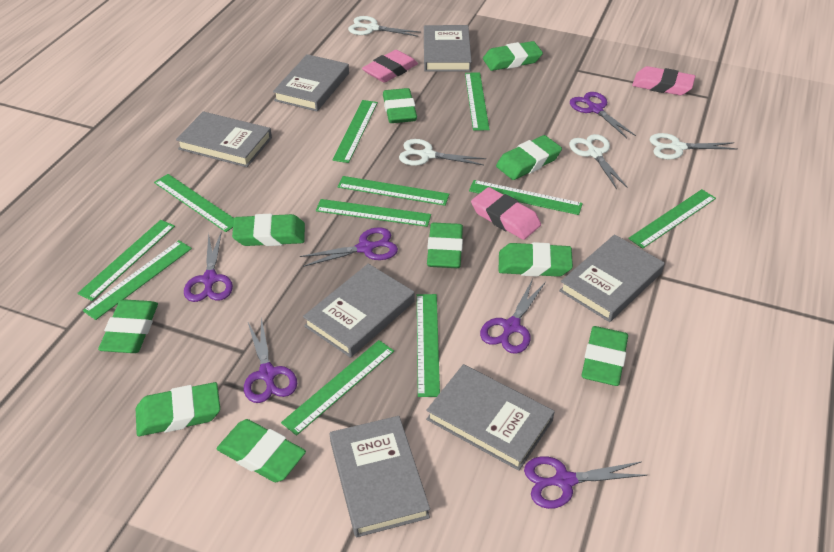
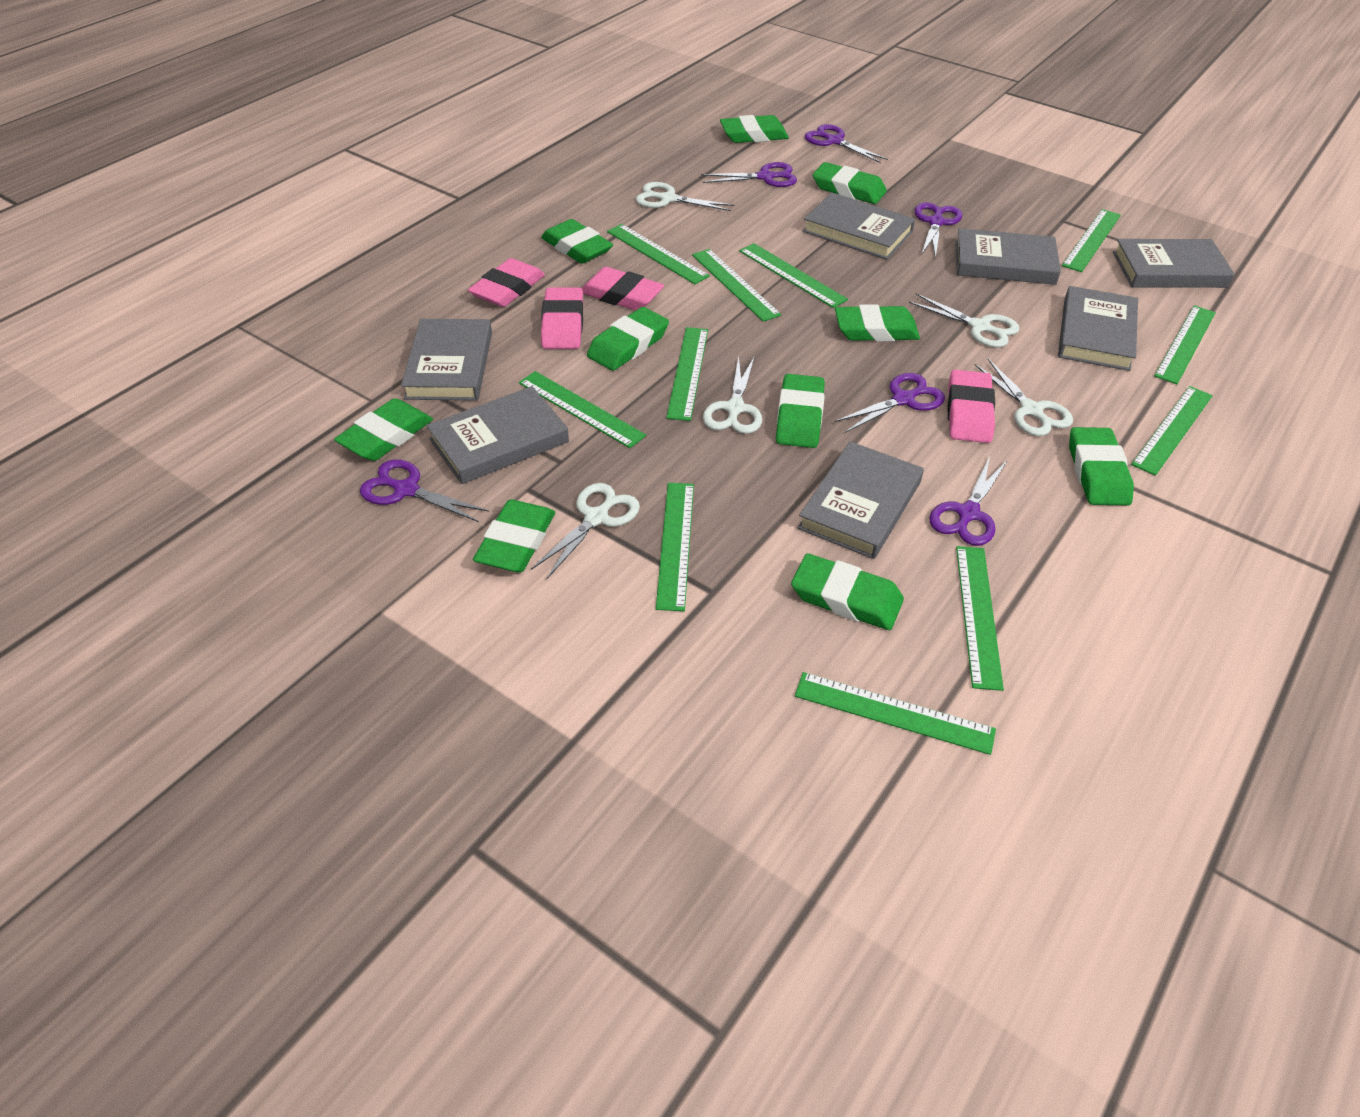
pink eraser: [362,50,418,83] [471,187,541,240] [632,66,695,95] = 3 -> [468,258,545,307] [541,287,583,349] [582,267,664,311] [947,370,995,443] = 4
white scissors: [348,16,421,37] [399,139,486,166] [569,134,628,189] [649,133,737,160] = 4 -> [531,483,640,579] [636,182,735,211] [703,356,762,434] [909,294,1019,348] [974,359,1073,436] = 5

